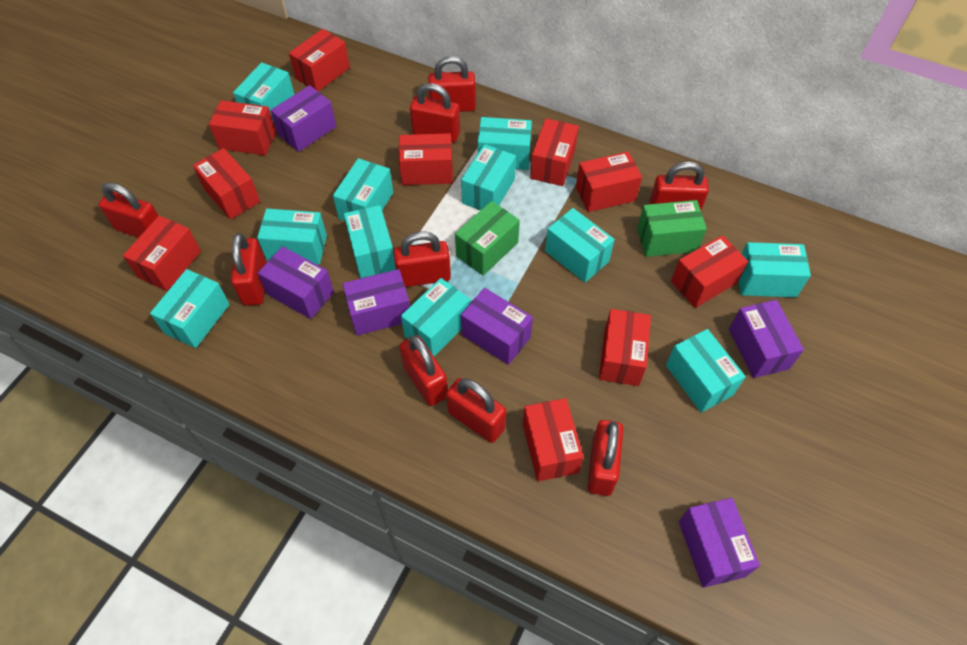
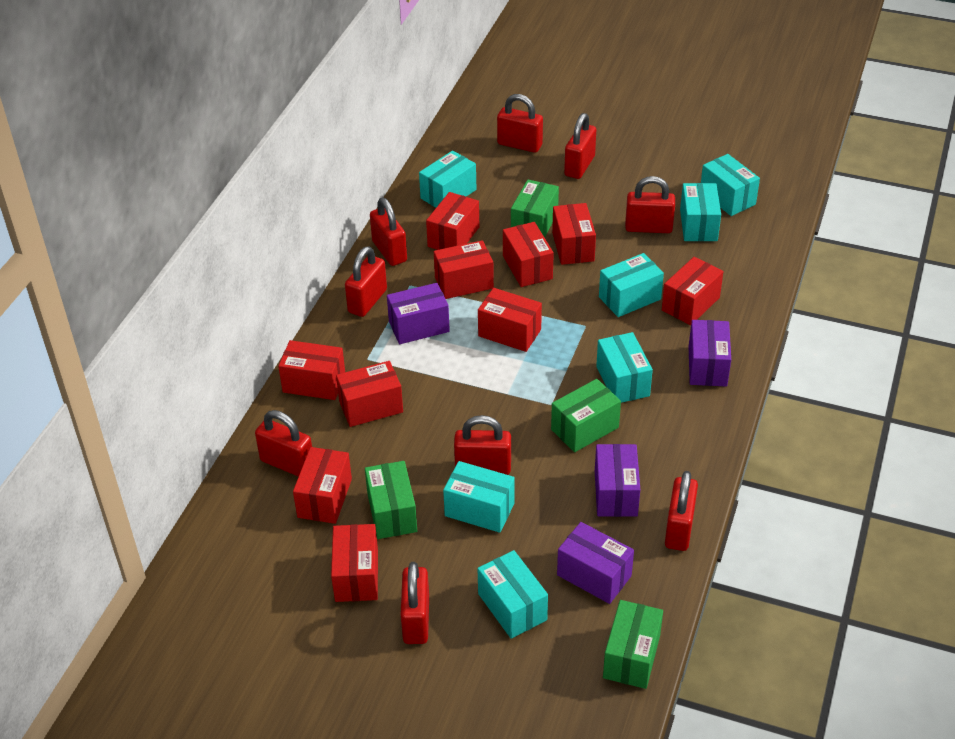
green box: [455,201,520,276] [637,200,707,257] = 2 -> [365,461,417,539] [511,180,559,238] [551,379,621,452] [603,600,663,689] = 4
purple box: [258,246,334,319] [270,85,336,152] [343,269,410,336] [461,288,533,365] [679,498,760,588] [729,300,804,378] = 6 -> [387,283,450,344] [557,522,634,604] [595,444,640,517] [689,320,731,386] = 4
turquoise box: [150,269,230,348] [233,62,295,123] [257,209,327,264] [333,158,393,221] [344,205,396,278] [401,278,471,357] [461,144,516,210] [478,117,532,170] [545,208,615,283] [666,329,746,412] [738,242,811,297] = 11 -> [419,151,476,207] [443,461,515,533] [478,550,548,639] [596,332,653,403] [599,253,664,317] [680,183,721,241] [701,154,760,216] = 7

